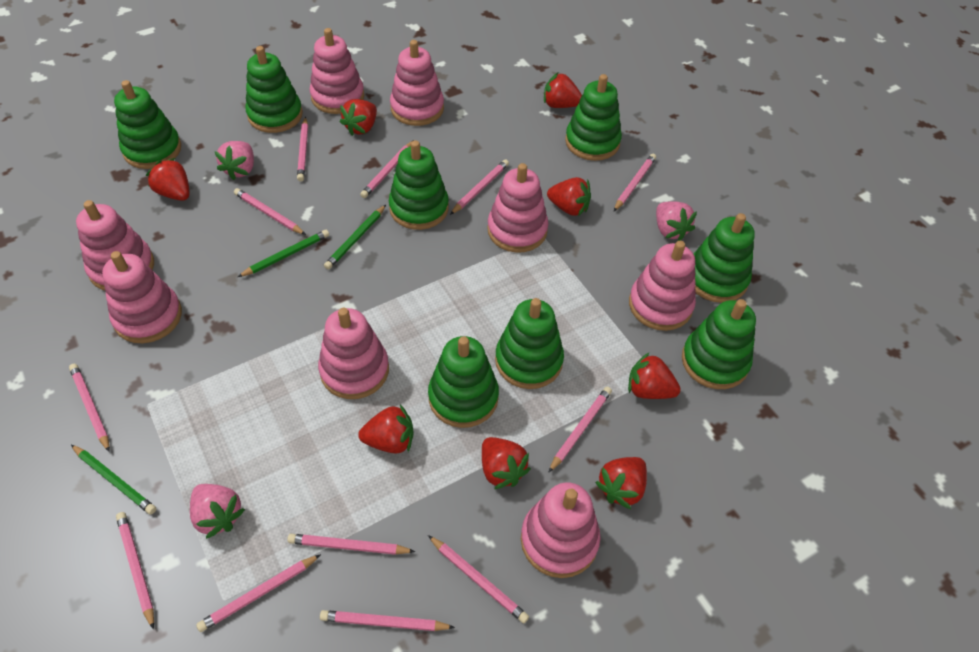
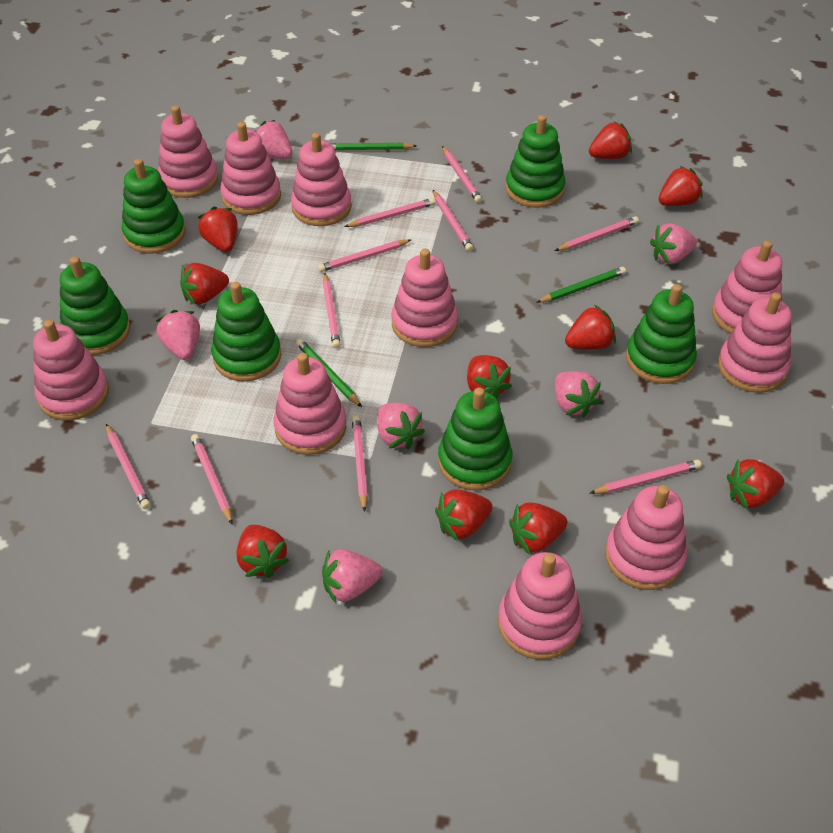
green stacking toy: [114,80,181,169] [245,46,303,133] [389,140,449,230] [428,336,499,428] [495,298,564,389] [565,74,622,161] [682,299,756,389] [694,213,755,303] = 8 -> [60,257,130,355] [122,159,186,254] [211,282,281,382] [438,388,512,491] [506,115,566,208] [626,284,697,384] = 6
pink pencil: [69,364,110,452] [116,512,154,630] [196,554,321,632] [234,188,306,235] [287,534,415,555] [297,117,308,181] [320,610,455,631] [360,140,414,198] [428,535,529,623] [450,159,509,215] [548,387,612,473] [614,154,656,211] = 12 -> [106,424,151,509] [191,434,233,525] [318,239,411,272] [323,273,341,348] [344,198,435,227] [352,416,368,512] [433,190,473,251] [442,146,482,203] [555,216,639,251] [590,460,701,494] = 10
pink stacking toy: [76,200,154,291] [102,251,182,343] [310,28,364,114] [318,308,389,399] [390,40,444,126] [487,163,548,253] [521,483,600,578] [629,241,696,331] = 8 -> [33,320,109,421] [158,106,218,198] [220,122,281,215] [273,353,346,455] [291,133,352,226] [391,249,458,347] [498,552,582,660] [605,485,687,590] [712,240,782,334] [718,293,792,393] = 10
pink strawberry: [190,484,245,539] [214,141,254,180] [656,201,697,241] = 3 -> [156,310,200,360] [255,120,293,159] [322,549,382,603] [377,403,425,449] [555,371,601,417] [650,223,697,264] = 6
red strawberry: [146,158,189,201] [340,99,377,136] [358,404,414,453] [482,437,531,489] [544,73,582,108] [547,177,591,216] [595,457,647,509] [628,352,681,399] = 8 -> [180,263,229,305] [197,207,238,252] [236,525,289,578] [435,490,492,541] [467,355,512,399] [509,502,567,555] [565,305,616,350] [589,121,632,159] [659,166,703,206] [727,459,784,509] = 10

